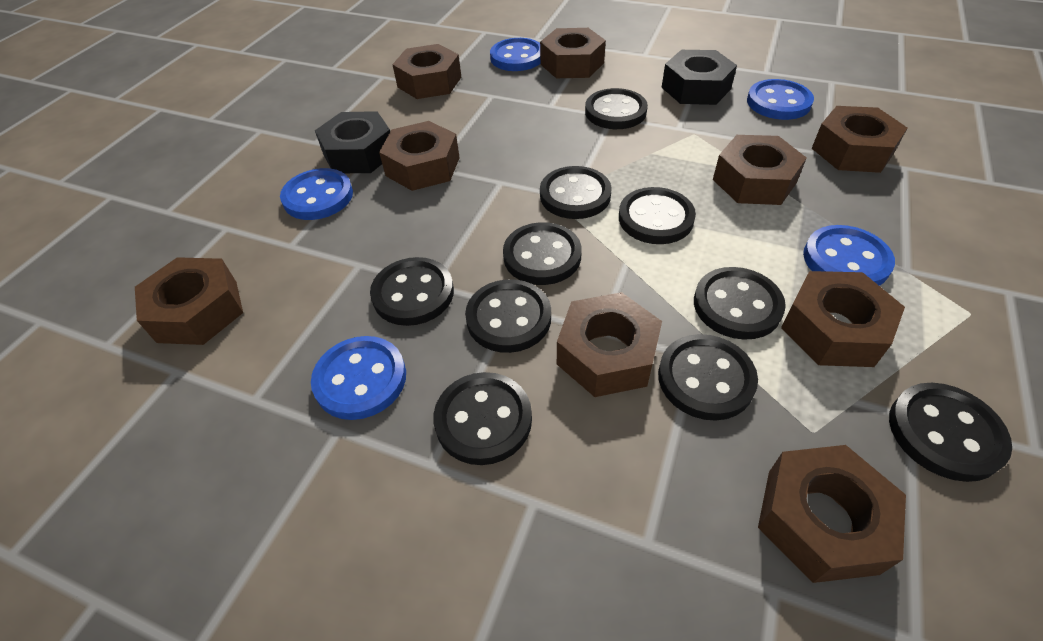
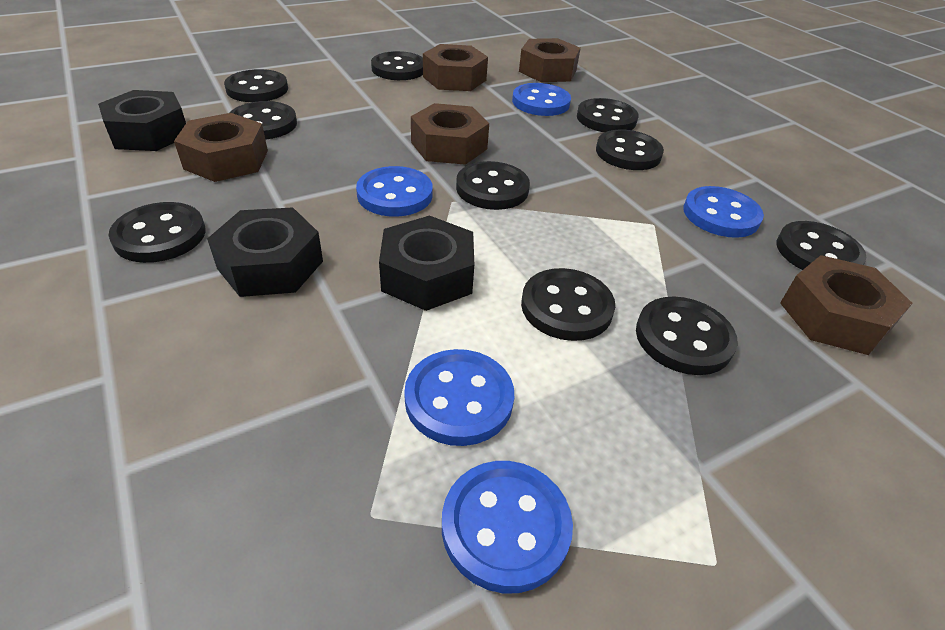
black nut: [315,111,390,173] [661,50,737,105] = 2 -> [98,90,186,151] [207,207,323,297] [379,215,474,311] = 3
brown nut: [135,257,243,345] [379,121,460,191] [392,44,461,99] [540,28,606,78] [557,292,662,397] [713,135,807,205] [758,445,906,583] [781,271,905,367] [812,106,907,173] = 9 -> [174,113,268,182] [411,103,489,165] [423,44,488,91] [519,38,581,82] [780,255,913,355] = 5

